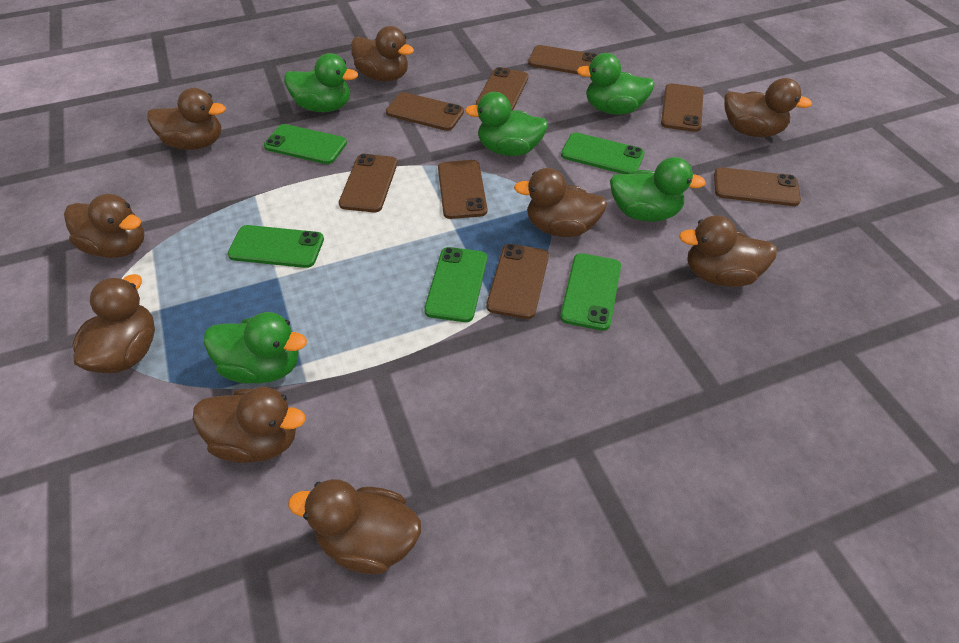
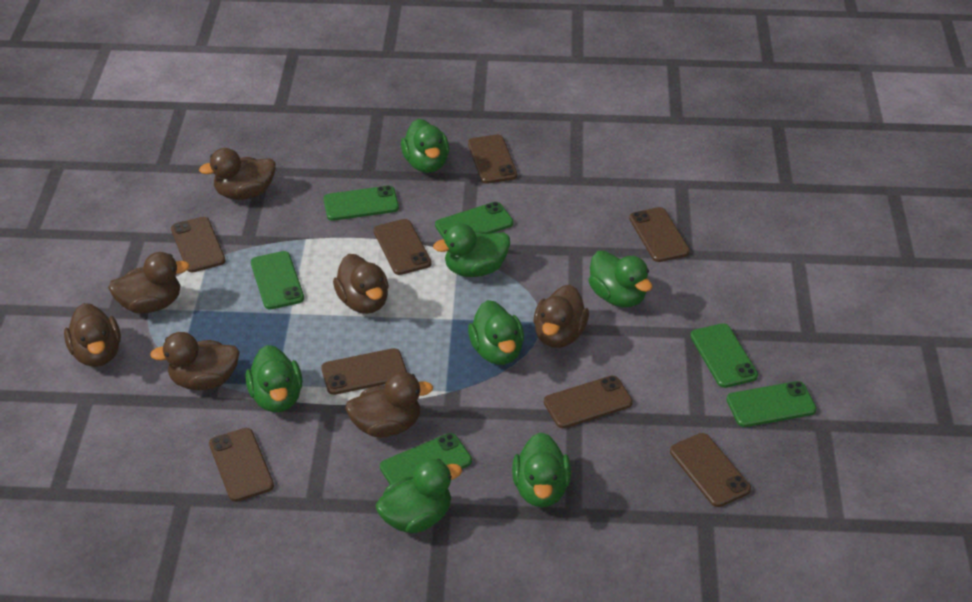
brown duck: [64,194,144,258] [72,274,155,373] [147,88,226,150] [193,387,305,463] [288,479,421,575] [351,26,414,82] [514,168,607,237] [679,215,777,287] [724,78,812,137] = 9 -> [64,303,121,367] [108,252,190,314] [150,332,240,390] [199,148,276,200] [333,254,389,314] [345,372,433,438] [534,285,589,348] = 7
green duck: [204,312,307,384] [284,53,358,112] [465,92,549,156] [577,53,655,115] [610,157,706,222] = 5 -> [245,345,303,412] [376,459,462,533] [401,119,449,173] [433,223,510,277] [468,300,524,365] [512,432,571,507] [588,251,652,307] = 7
green phone: [228,225,324,268] [264,124,347,164] [424,247,487,322] [560,253,621,331] [561,133,645,174] = 5 -> [251,251,304,310] [323,186,399,221] [380,433,472,485] [435,202,513,239] [690,323,758,388] [726,381,817,427] = 6

